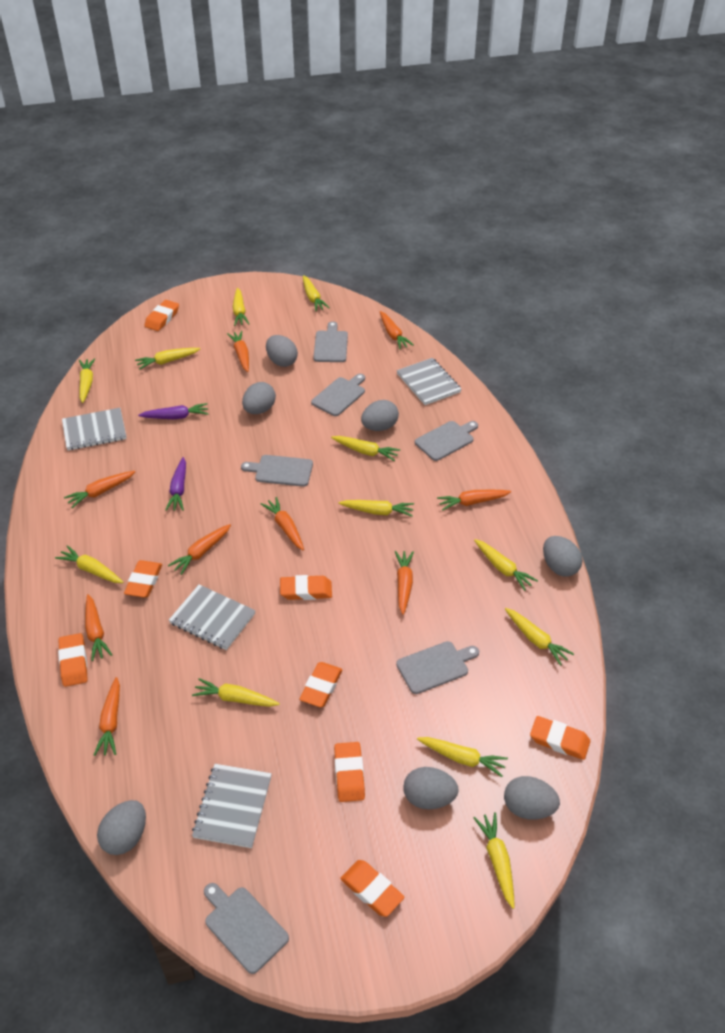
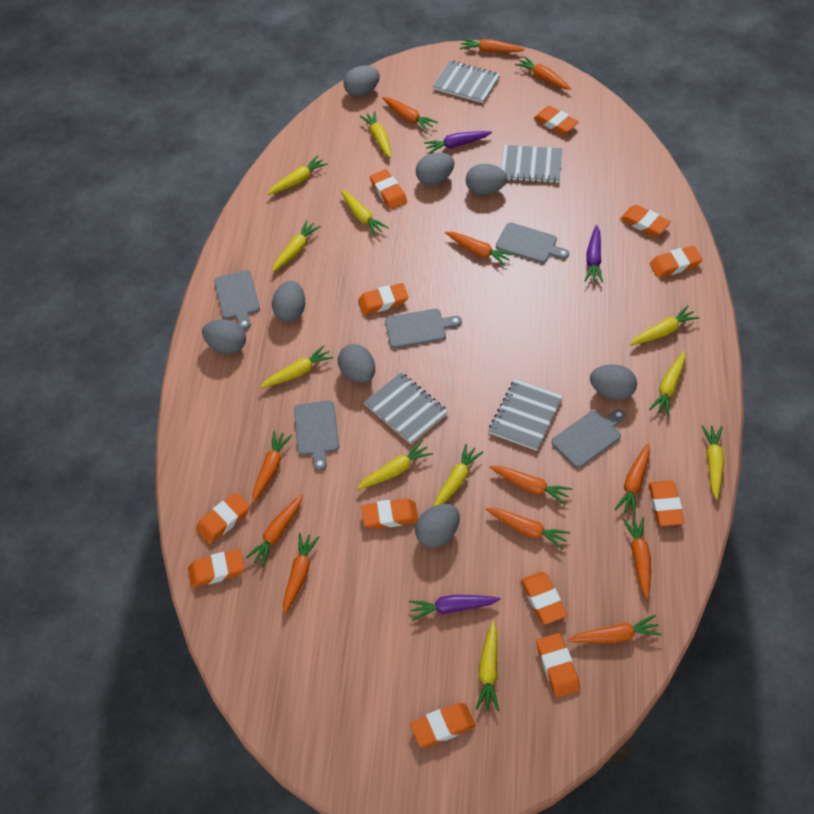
grey cutting board: [204,883,289,974] [241,455,313,487] [311,374,365,416] [313,321,348,362] [396,641,479,694] [415,421,478,461] = 6 -> [214,270,260,330] [294,400,339,471] [385,309,462,349] [496,223,569,263] [552,409,626,468] = 5
grey egg: [97,800,146,855] [242,382,276,414] [266,335,298,367] [361,400,399,431] [403,767,459,809] [504,776,560,820] [543,536,582,577] = 7 -> [202,319,246,354] [272,281,305,322] [338,344,375,383] [343,65,380,97] [415,504,460,548] [416,153,454,186] [466,164,507,195] [590,364,637,400] = 8
orange carrot: [64,471,135,508] [85,594,112,661] [94,677,120,756] [168,524,231,575] [227,331,249,372] [261,497,304,550] [380,311,414,350] [395,551,414,615] [437,490,511,511] = 9 -> [246,494,303,567] [252,431,292,503] [283,533,319,614] [382,97,438,131] [445,232,514,266] [460,38,525,52] [485,508,570,550] [490,466,572,505] [515,56,572,90] [568,615,662,643] [614,443,650,516] [623,517,651,599] = 12
orange eraser: [58,633,88,687] [124,560,162,597] [144,300,179,331] [280,575,332,600] [299,662,342,707] [334,742,365,802] [340,860,404,917] [530,716,590,760] = 8 -> [188,549,245,588] [196,492,250,544] [358,283,408,315] [361,498,418,529] [370,169,407,209] [410,703,476,747] [521,572,567,624] [534,106,579,134] [536,633,580,698] [620,205,671,236] [649,481,684,526] [650,246,703,278] = 12
purple carrot: [138,403,208,419] [165,457,186,511] = 2 -> [409,595,501,621] [424,131,492,154] [584,225,603,283] = 3
yellow carrot: [55,545,123,583] [79,358,95,403] [135,348,200,370] [192,678,280,707] [233,288,249,326] [303,275,330,311] [331,436,400,461] [338,500,414,517] [417,737,508,777] [474,539,538,591] [474,812,515,909] [505,608,574,666] = 12 -> [260,345,334,388] [267,155,328,195] [272,220,321,272] [341,190,389,236] [357,440,433,490] [360,111,392,158] [433,444,484,506] [476,620,499,711] [629,305,700,345] [649,351,686,416] [702,425,724,500] = 11

